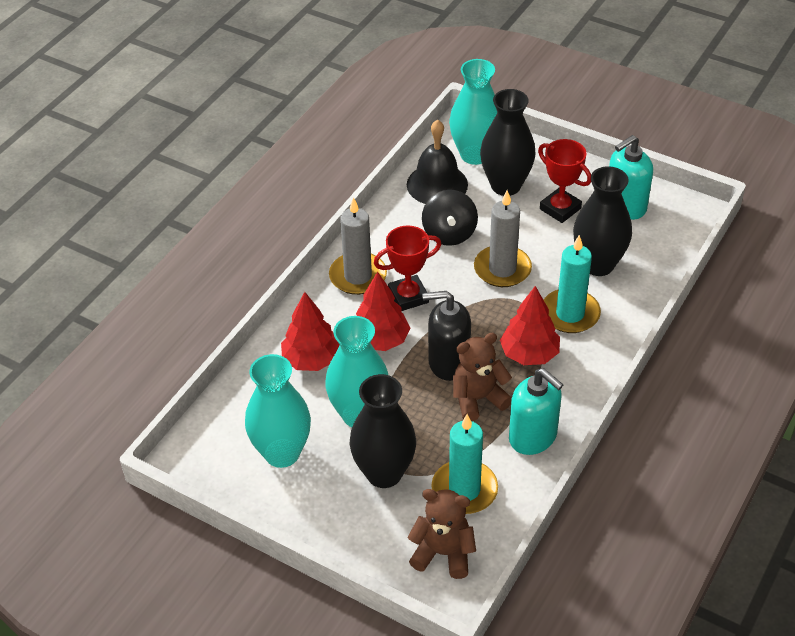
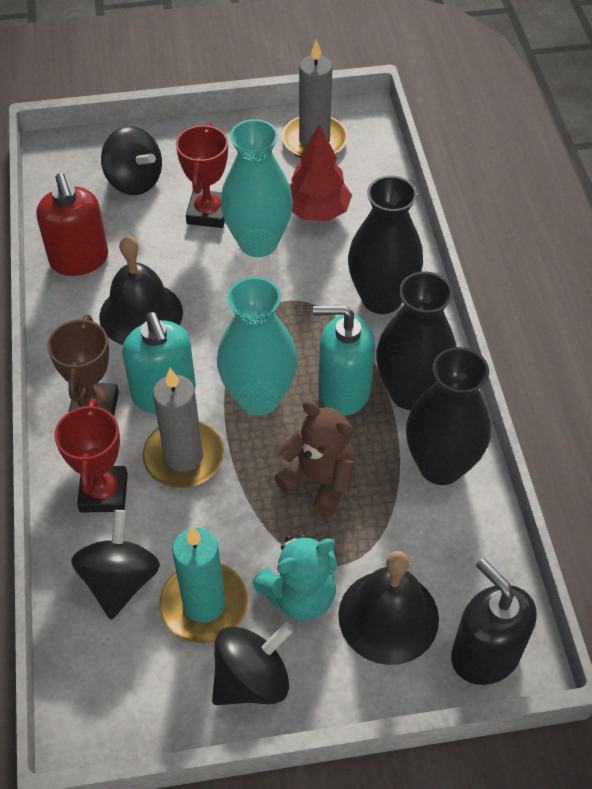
black bell: [407,119,468,204] = 1 -> [99,236,183,345] [338,551,439,665] = 2
black spinning top: [422,190,478,246] = 1 -> [71,510,160,619] [101,126,162,195] [212,622,294,705] = 3
brown teddy bear: [407,489,476,579] [453,333,512,422] = 2 -> [275,401,354,517] = 1
brown trophy: none = 0 -> [47,315,119,416] = 1
red soap dispenser: none = 0 -> [36,173,108,276] = 1
red tree: [281,292,340,371] [356,272,410,351] [500,286,560,365] = 3 -> [290,124,352,221] = 1
turquoise candle: [431,414,498,514] [544,235,601,333] = 2 -> [160,526,248,643] = 1
turquoise teddy bear: none = 0 -> [252,535,337,621] = 1
turquoise vase: [245,354,311,468] [325,316,388,427] [449,59,497,165] = 3 -> [217,277,298,415] [221,119,293,257] = 2

